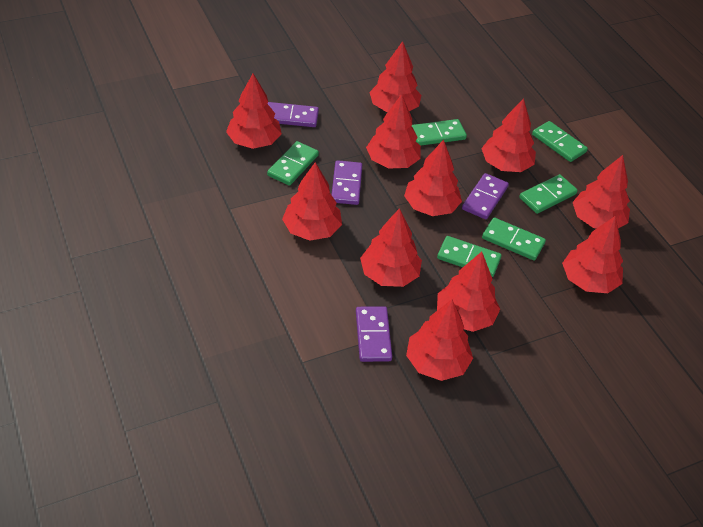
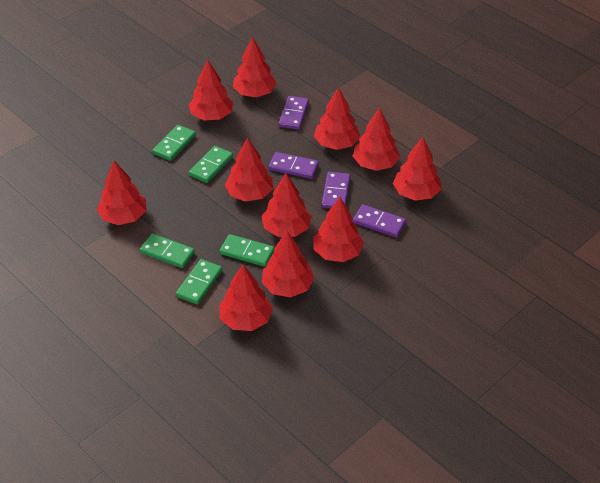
green domino: [267,141,319,186] [412,119,467,146] [437,236,502,277] [482,217,546,261] [519,174,578,214] [532,121,588,162] = 6 -> [140,234,195,268] [152,125,196,161] [176,259,222,305] [189,146,233,183] [220,234,274,267] = 5

